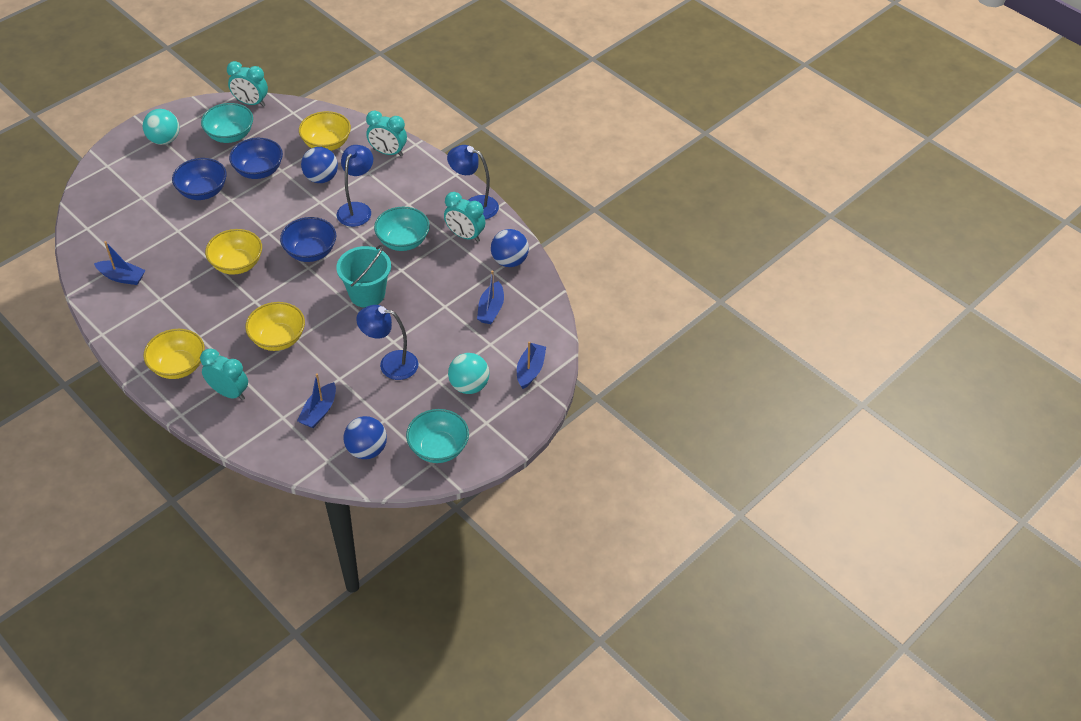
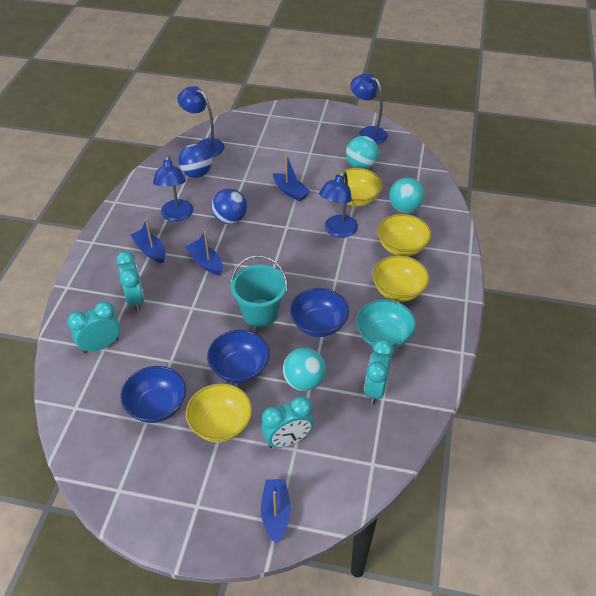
blue ball: [301,147,338,183] [344,416,387,459] [491,229,529,267] = 3 -> [178,144,212,178] [211,188,247,224] = 2
blue lamp: [337,145,373,227] [356,305,419,380] [447,145,499,219] = 3 -> [153,155,193,222] [178,86,225,157] [319,171,358,238] [350,74,388,144] = 4
turquoise ball: [143,109,179,145] [448,353,489,394] = 2 -> [283,348,326,391] [346,136,379,169] [389,178,424,213] = 3
turquoise bowl: [201,103,253,143] [374,207,430,251] [406,409,469,463] = 3 -> [356,299,416,349] = 1

